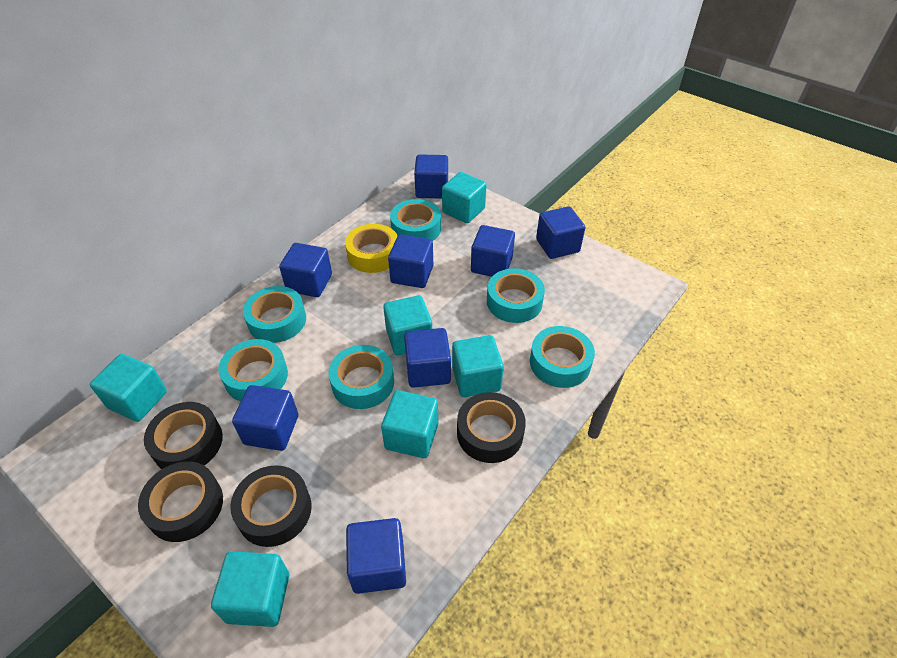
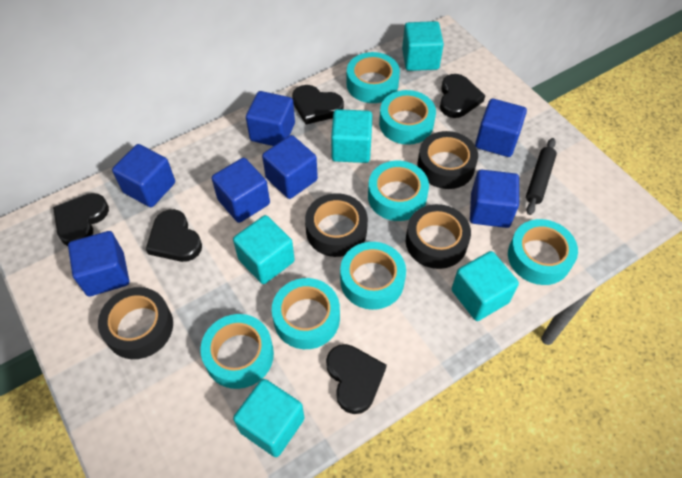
black heart: none = 0 -> [53,193,109,246] [146,209,202,262] [292,85,344,125] [326,344,387,414] [440,74,485,118] = 5
black rolling pin: none = 0 -> [526,138,557,215] = 1
blue cube: [232,385,298,451] [279,243,332,297] [346,518,406,594] [388,235,433,288] [404,328,451,388] [414,155,448,199] [471,225,515,277] [536,206,585,259] = 8 -> [68,231,129,296] [112,144,175,207] [212,158,270,223] [246,91,295,146] [262,135,318,199] [470,170,519,228] [475,99,527,157] = 7
turquoise cube: [90,354,167,422] [211,551,289,627] [381,390,438,458] [383,295,432,356] [442,172,487,223] [452,335,504,397] = 6 -> [233,215,295,284] [233,379,304,457] [331,109,372,163] [402,21,444,71] [452,251,519,321] = 5
turquoise tape: [218,339,288,401] [243,286,306,343] [329,345,394,409] [390,199,441,241] [487,268,545,323] [530,326,595,388] = 6 -> [200,314,274,389] [272,278,340,349] [340,242,406,310] [347,52,400,103] [368,161,429,221] [379,90,436,145] [508,219,578,285] = 7
yellow tape: [345,224,397,273] = 1 -> none = 0

